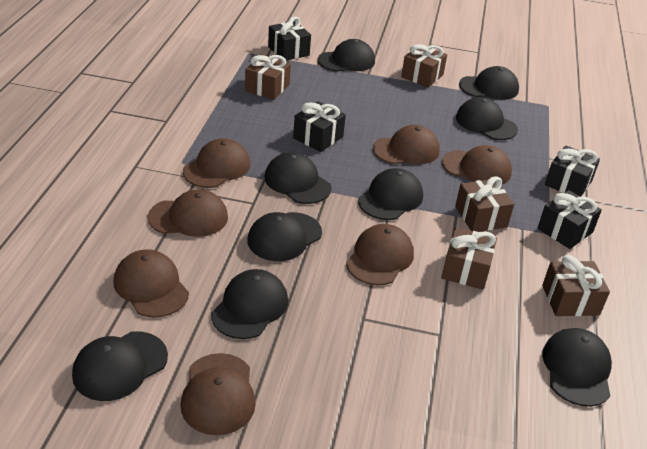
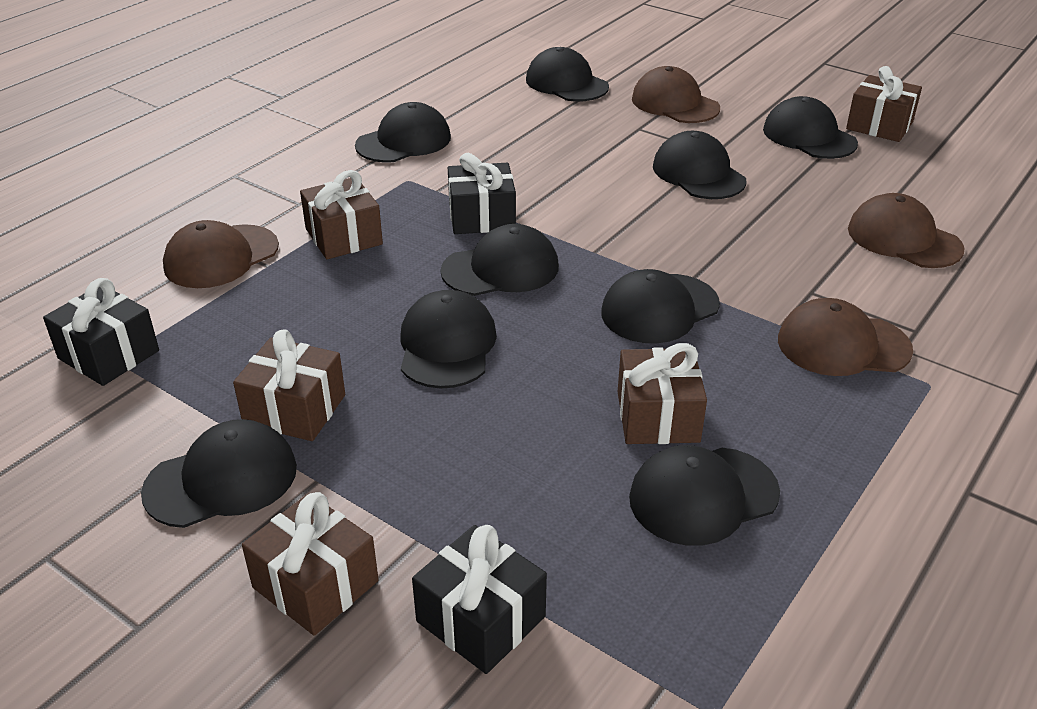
black gift: [268,17,311,61] [293,101,346,152] [537,190,602,249] [545,145,600,197] = 4 -> [43,278,159,386] [412,525,547,674] [448,153,516,234] = 3
brown cap: [114,249,189,318] [148,189,228,237] [181,353,256,435] [183,138,250,188] [346,224,414,285] [373,125,440,164] [442,145,512,184] = 7 -> [163,220,279,288] [632,66,720,123] [778,298,913,376] [848,193,964,268] = 4

